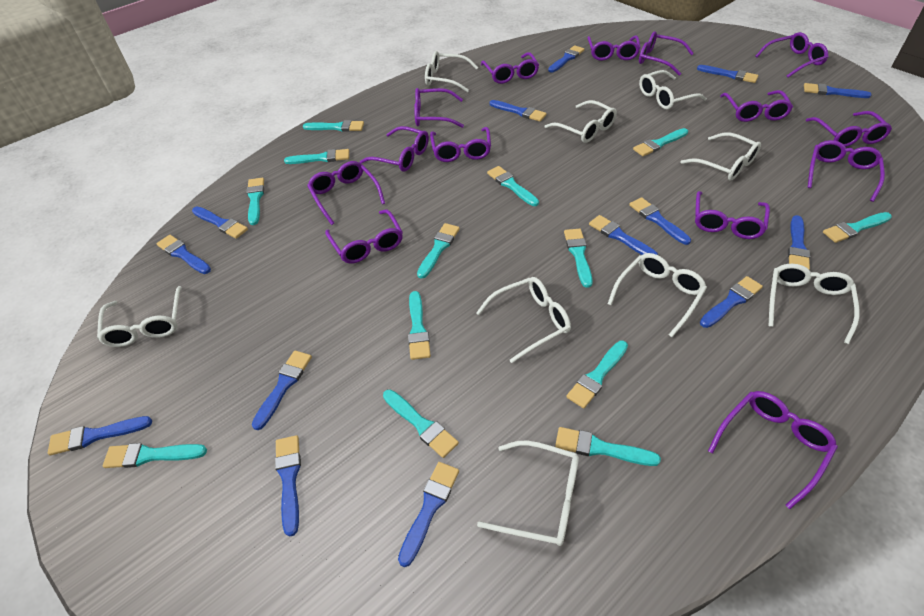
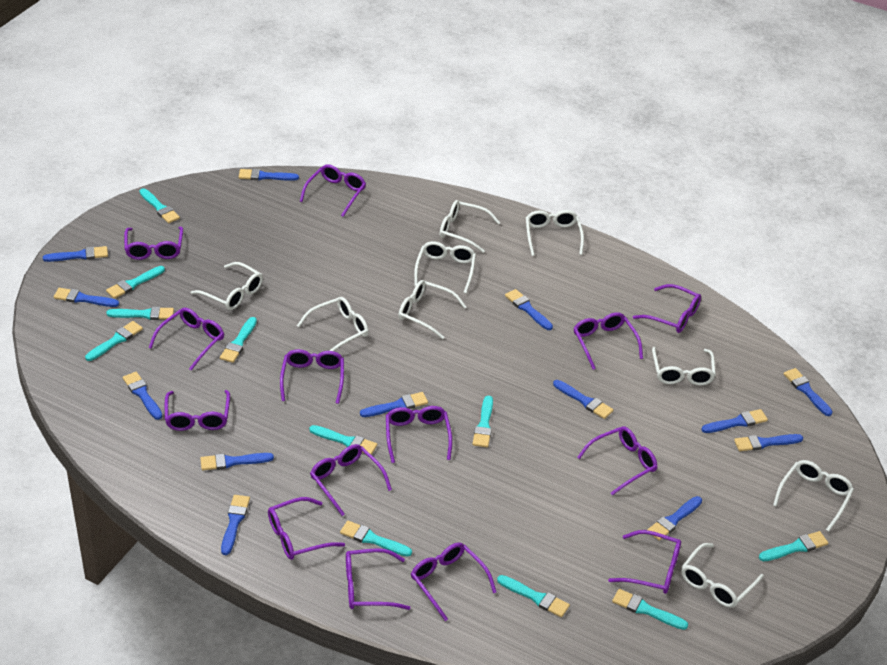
blue brush: [48,416,152,455] [156,235,211,274] [192,207,248,239] [252,350,312,430] [275,435,301,537] [398,462,459,567] [490,100,547,122] [548,45,584,73] [589,215,658,255] [629,197,691,245] [697,65,758,83] [700,276,763,328] [788,215,810,270] [804,83,871,98] = 14 -> [43,246,108,262] [54,288,119,307] [123,372,162,420] [200,453,274,470] [221,495,250,555] [239,169,299,181] [360,392,428,417] [505,289,553,330] [553,380,613,419] [647,496,702,541] [701,409,768,433] [734,434,803,451] [784,368,833,416] = 13
turquoise brush: [103,443,207,468] [246,178,264,225] [284,149,349,164] [303,120,364,132] [383,390,459,458] [408,291,431,360] [417,223,460,279] [487,166,539,206] [555,427,661,466] [564,229,593,288] [566,341,628,408] [633,128,688,156] [823,212,892,243] = 13 -> [85,321,143,361] [106,266,165,299] [106,306,174,320] [140,188,180,223] [220,317,257,363] [309,425,377,455] [340,521,412,557] [473,396,493,447] [497,575,570,617] [612,589,688,630] [759,531,828,561] = 11

